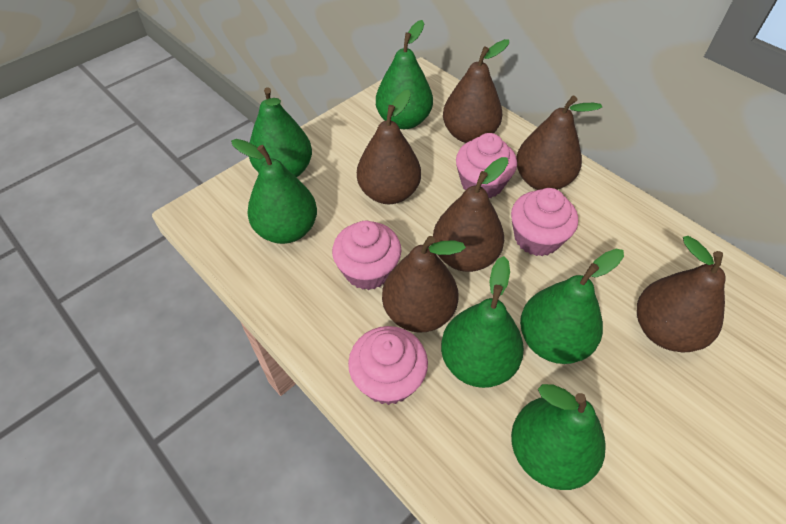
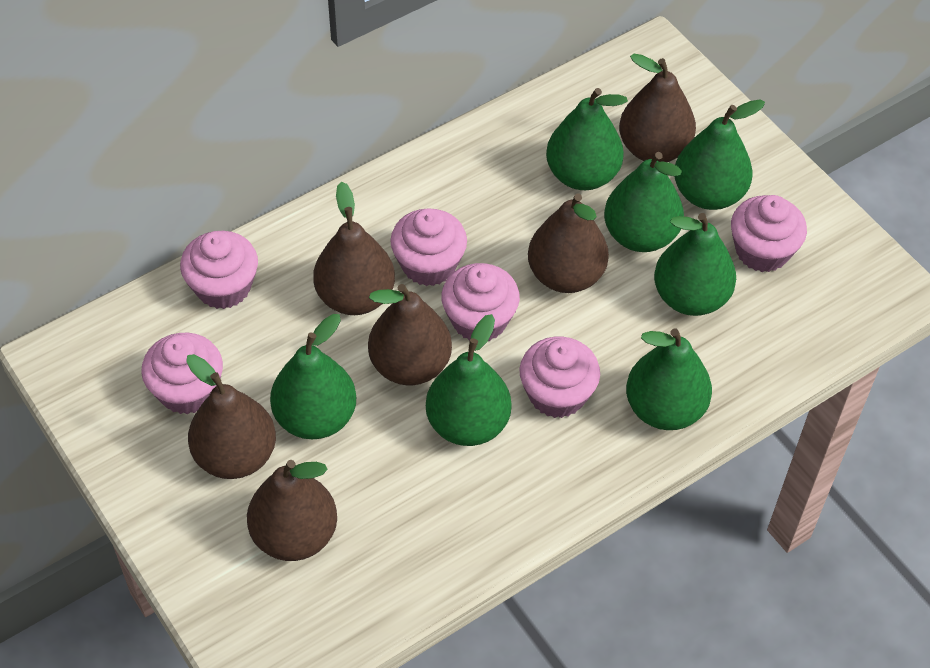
green pear: [231,139,317,244] [249,87,312,177] [376,20,433,129] [441,256,524,388] [511,384,606,490] [520,249,624,364] = 6 -> [270,314,356,439] [426,314,511,446] [546,88,628,190] [604,152,684,252] [626,328,712,430] [654,213,736,316] [674,100,765,210] = 7
pink cupcake: [332,221,401,290] [348,326,428,405] [456,133,517,198] [511,188,578,256] = 4 -> [141,333,223,414] [180,231,258,309] [390,208,467,286] [441,263,520,341] [520,337,600,418] [731,195,807,272] = 6

